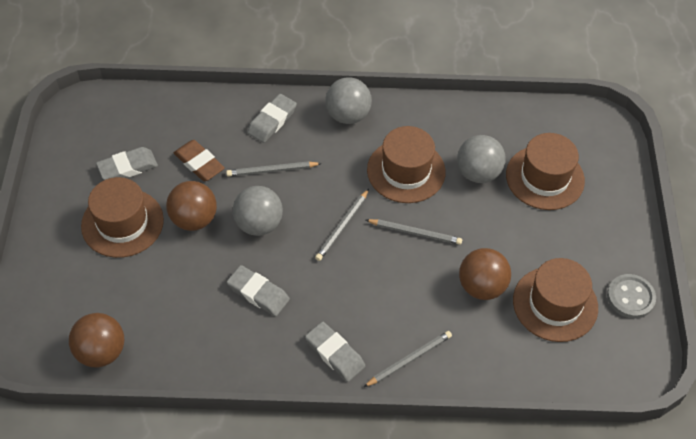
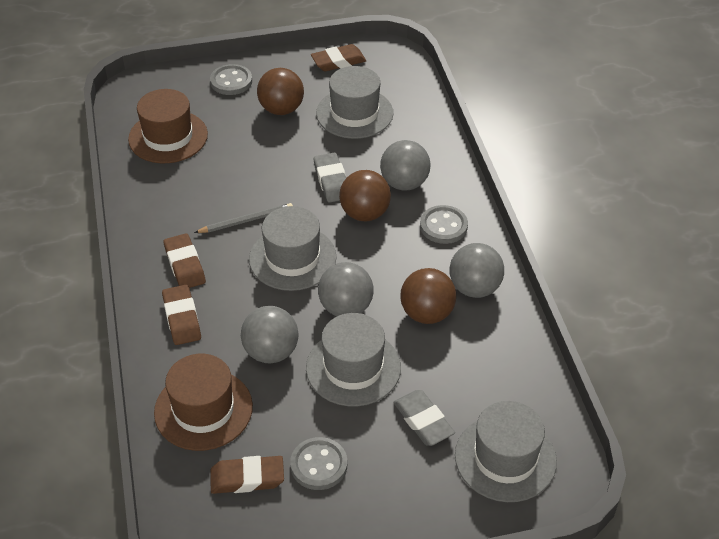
brown eraser: [174,140,225,181] = 1 -> [162,285,201,345] [164,233,206,288] [210,456,284,494] [311,44,366,71] = 4
brown hat: [81,177,164,258] [367,126,446,203] [506,133,585,210] [513,258,598,342] = 4 -> [128,89,208,163] [154,354,253,451] = 2
grey ball: [233,186,283,236] [325,77,372,124] [457,135,506,183] = 3 -> [241,306,299,363] [318,262,374,316] [380,140,431,191] [449,243,504,298] = 4
grey button: [607,274,656,319] = 1 -> [210,64,252,95] [290,437,347,490] [420,205,468,244] = 3
grey eraser: [96,147,158,180] [227,265,290,316] [247,94,297,143] [305,321,365,382] = 4 -> [314,153,346,203] [393,390,455,446] = 2
grey hat: none = 0 -> [249,206,337,291] [306,313,401,406] [316,66,393,139] [455,401,557,502] = 4
grey pencil: [226,161,322,177] [315,189,369,261] [364,331,452,387] [366,219,462,245] = 4 -> [194,203,293,233] = 1

